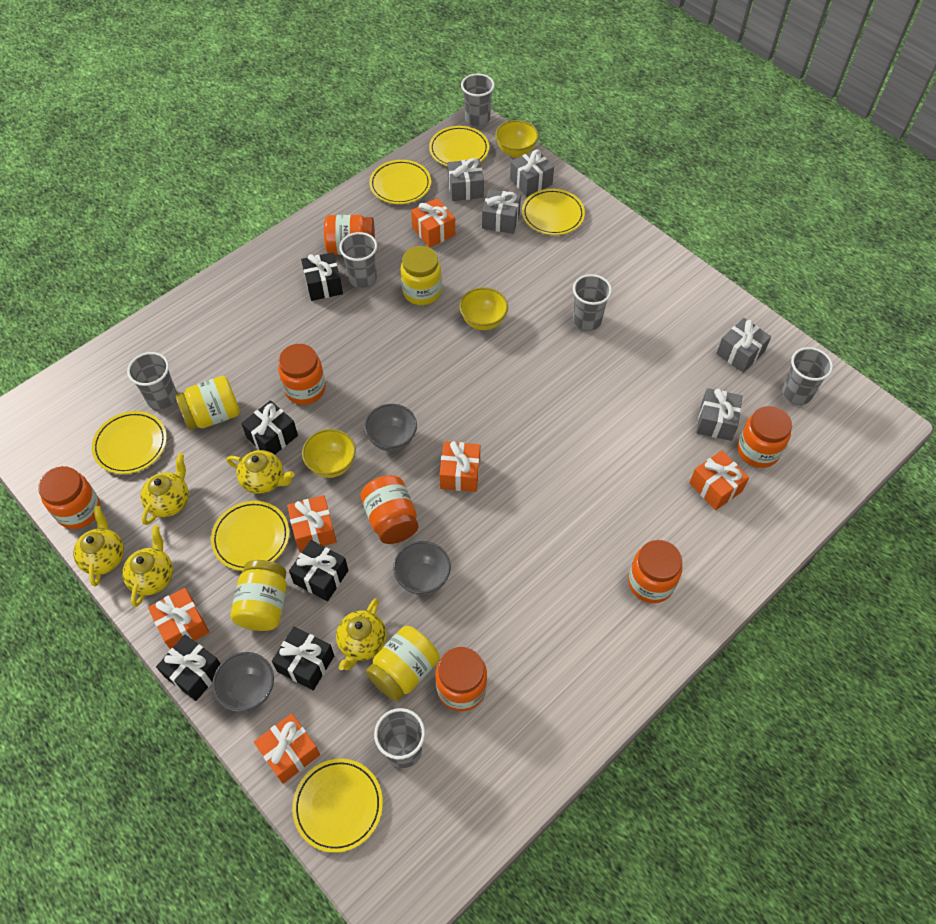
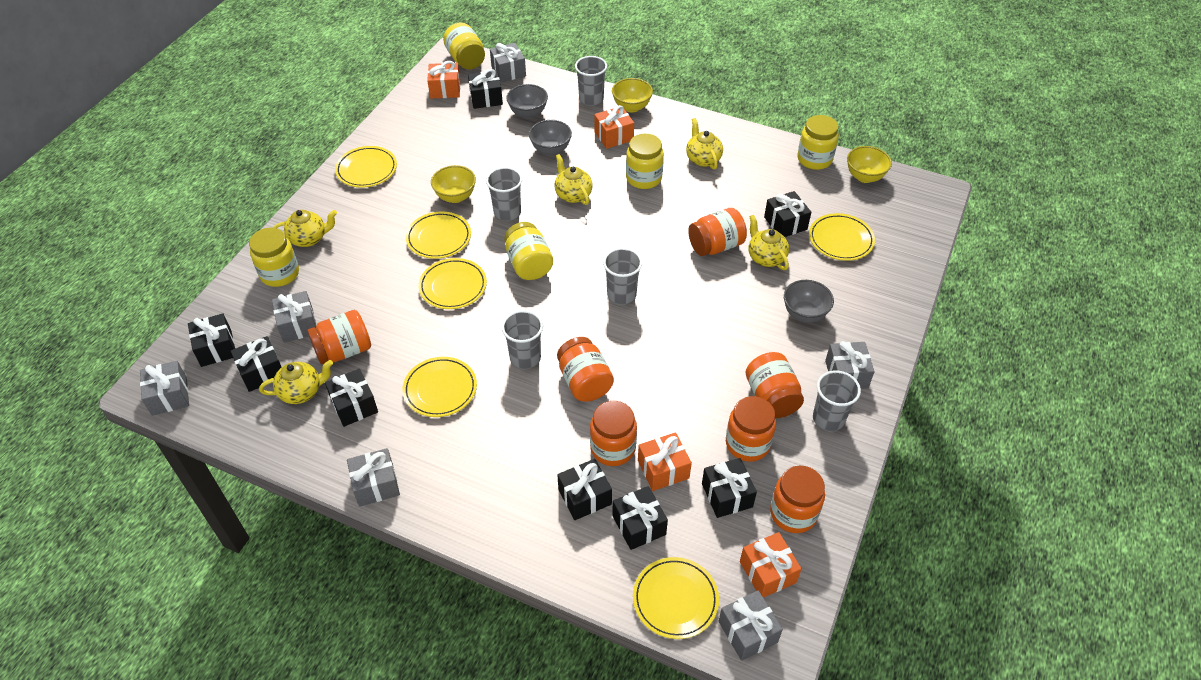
black gift: [156,635,221,701] [241,400,298,455] [272,626,334,690] [289,540,348,601] [301,252,343,301] = 5 -> [188,314,235,367] [230,336,281,392] [325,369,378,427] [468,69,503,109] [557,459,612,520] [612,486,668,550] [702,458,757,518] [764,191,811,237] = 8
grey cup: [127,352,177,410] [339,232,377,288] [374,708,425,768] [461,74,495,127] [573,274,612,331] [782,347,833,405] = 6 -> [486,167,522,221] [502,310,543,369] [575,56,607,106] [603,248,642,305] [813,370,861,431] = 5
grey gift: [448,158,484,201] [482,189,521,234] [510,149,554,197] [696,388,742,441] [716,318,771,373] = 5 -> [140,361,189,416] [272,291,316,343] [347,448,400,507] [490,43,526,82] [718,590,783,661] [825,341,875,389] = 6
orange gift: [148,588,209,649] [254,713,320,784] [287,495,337,552] [411,198,455,248] [439,441,480,492] [689,450,749,510] = 6 -> [427,61,460,98] [594,105,634,149] [638,432,692,491] [740,532,802,598] = 4
yellow jar: [175,376,240,430] [231,560,287,631] [366,626,440,702] [401,246,442,305] = 4 -> [249,228,299,287] [443,23,485,69] [504,222,553,280] [626,134,664,189] [797,115,839,170] = 5

